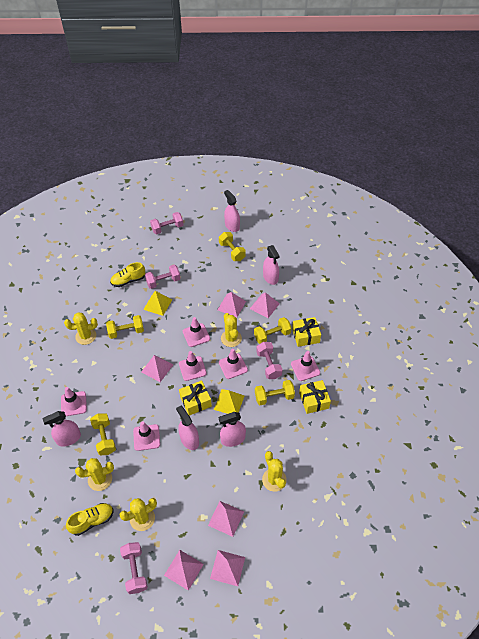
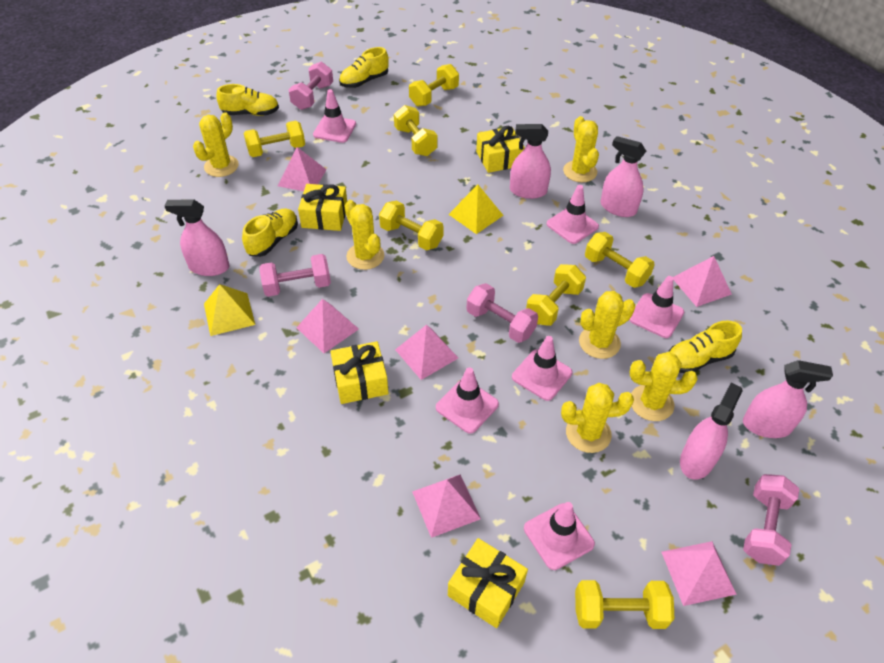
yellow cactus: [64,312,98,345] [75,458,114,491] [119,498,157,531] [221,313,242,347] [262,451,287,491] = 5 -> [193,112,239,177] [345,200,384,270] [561,383,634,453] [563,116,599,182] [579,291,635,359] [630,352,698,421] = 6
yellow dumbbell: [90,413,116,455] [106,315,144,339] [219,232,246,261] [254,317,291,344] [255,380,295,405] = 5 -> [244,120,305,157] [379,201,444,251] [394,105,438,156] [409,64,459,106] [526,264,586,326] [575,580,674,629] [585,232,655,288] = 7
yellow gift: [179,380,212,416] [292,317,321,347] [299,380,331,414] = 3 -> [298,184,347,231] [330,341,388,404] [448,538,528,628] [476,126,525,173] = 4
yellow shoe: [66,503,113,536] [110,262,145,287] = 2 -> [216,84,279,116] [242,209,298,257] [339,47,389,88] [668,321,742,373] = 4

